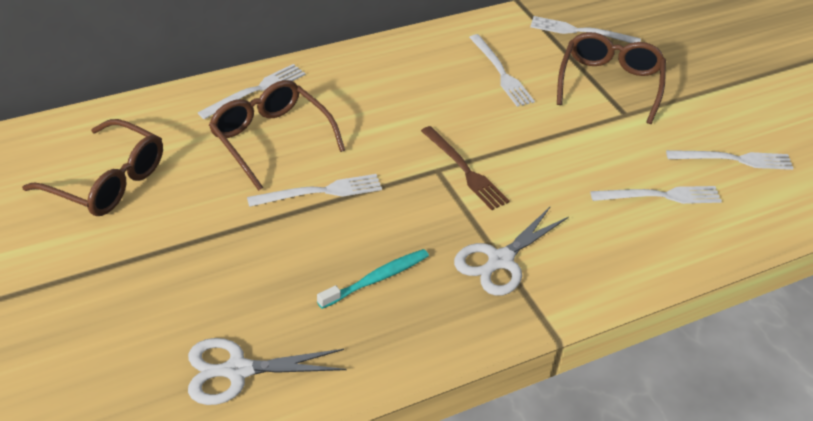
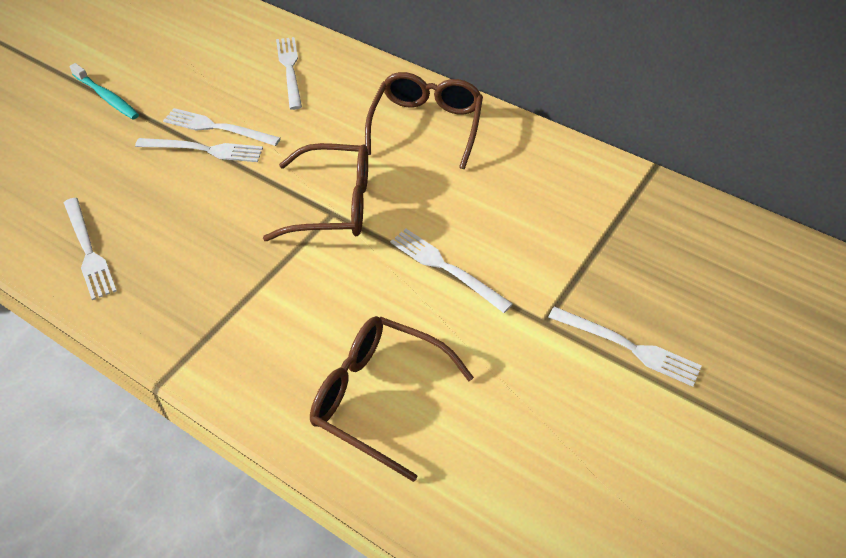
brown fork: [421,126,510,210] = 1 -> none = 0
white scissors: [188,338,347,405] [454,206,569,296] = 2 -> none = 0

